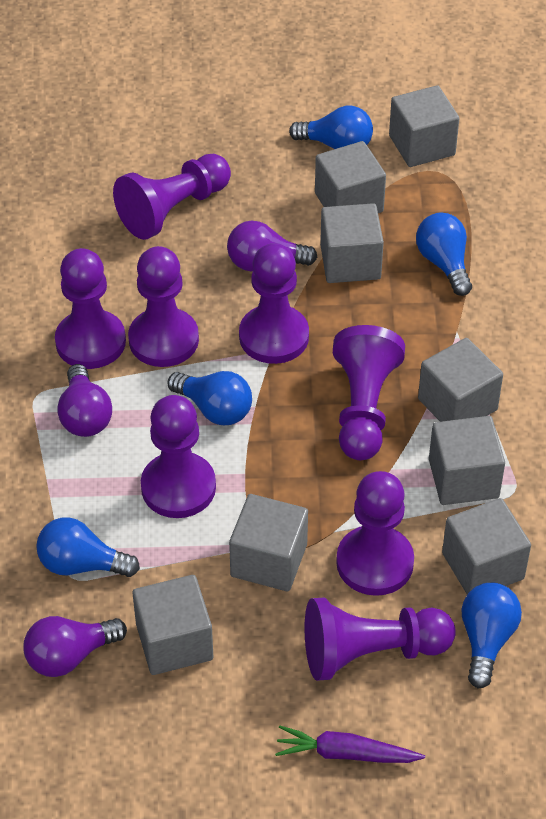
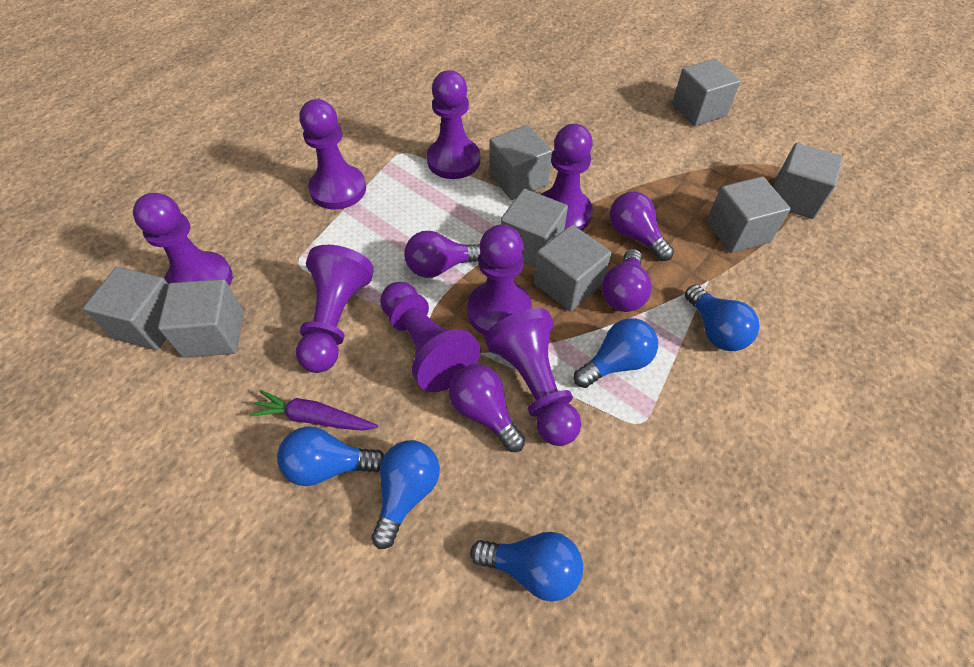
purple light bulb: [24,616,127,677] [57,364,112,437] [227,221,317,271] = 3 -> [404,231,480,278] [449,364,525,452] [602,249,652,312] [609,192,674,261] = 4

